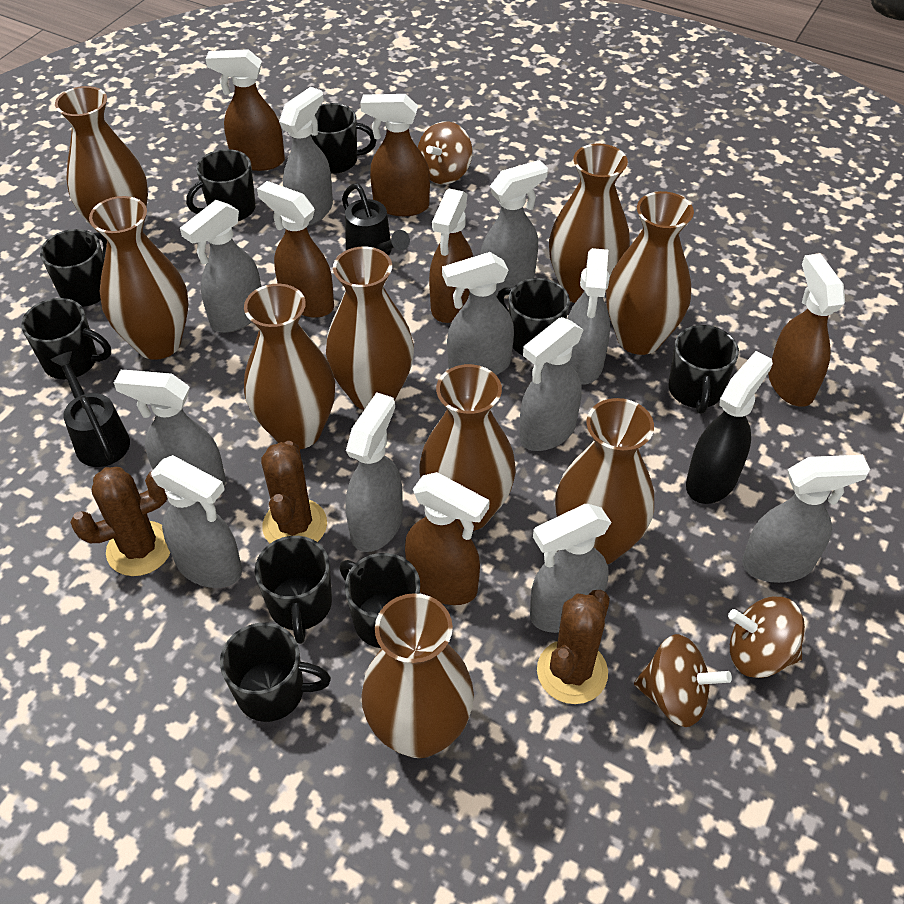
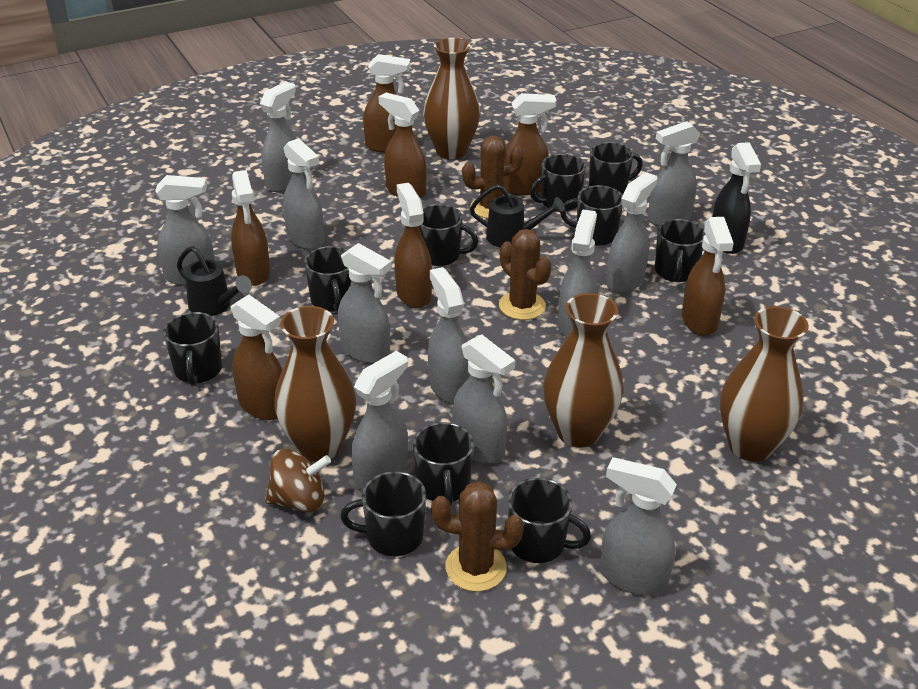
black mug: [21,298,111,379] [40,229,107,307] [186,149,256,221] [220,623,331,722] [255,536,332,644] [311,103,377,174] [340,553,420,648] [497,278,570,355] [668,325,739,414] = 9 -> [163,312,222,386] [304,246,351,312] [340,471,426,556] [413,422,474,506] [419,204,478,266] [508,478,591,563] [530,154,586,212] [560,185,623,246] [589,142,643,195] [655,219,706,282] = 10
brown spinning top: [418,121,472,184] [634,634,732,727] [728,597,805,678] = 3 -> [265,449,331,512] = 1
brown spray bottle: [205,49,285,171] [257,181,334,318] [360,94,430,216] [405,472,490,605] [429,189,473,323] [768,253,845,407] = 6 -> [231,170,270,286] [231,295,282,420] [363,54,410,153] [379,93,427,198] [395,183,432,308] [504,93,557,195] [682,217,734,336] = 7
brown vase: [55,86,148,232] [89,196,188,360] [244,284,335,449] [326,247,414,410] [361,593,474,758] [419,364,516,531] [549,144,630,303] [555,398,654,564] [606,191,694,355] = 9 -> [274,306,356,462] [423,38,480,159] [543,293,624,447] [720,306,809,462] = 4

